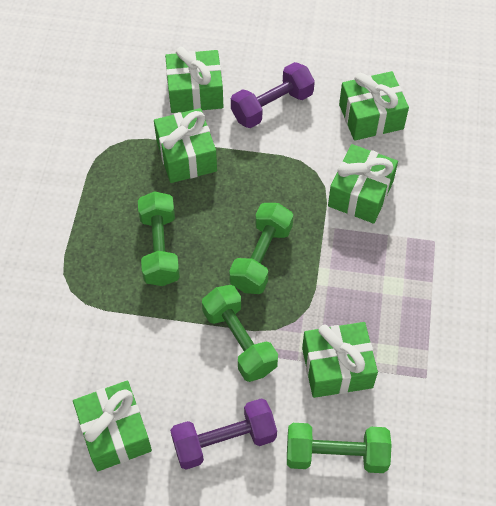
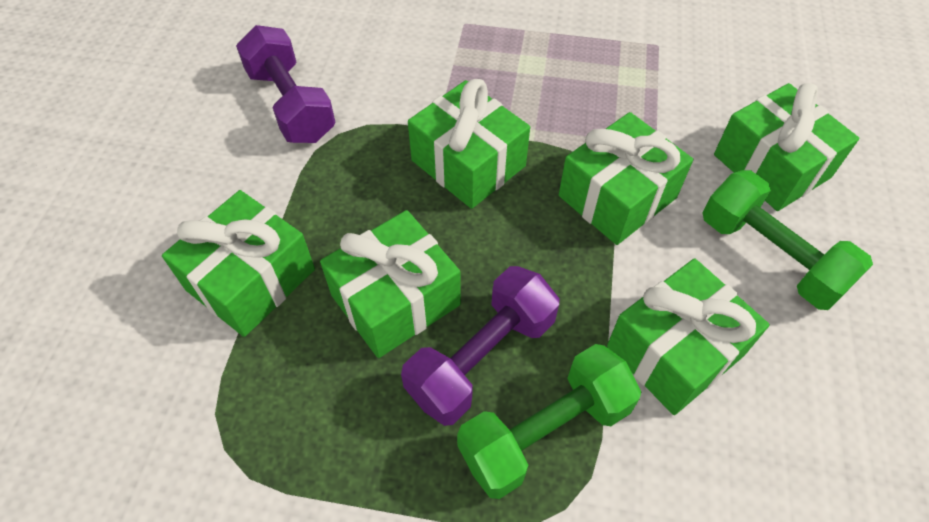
green dumbbell: [138,191,180,286] [202,285,278,382] [229,203,293,294] [287,423,392,473] = 4 -> [457,344,641,499] [702,170,873,310] = 2

